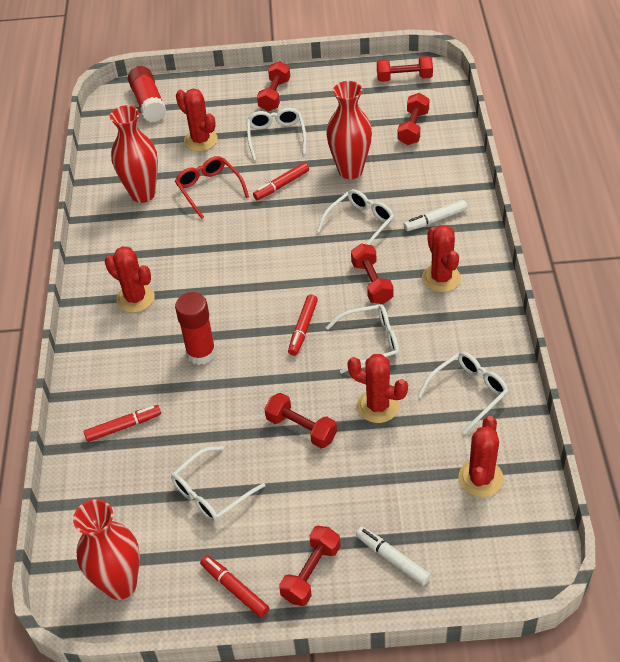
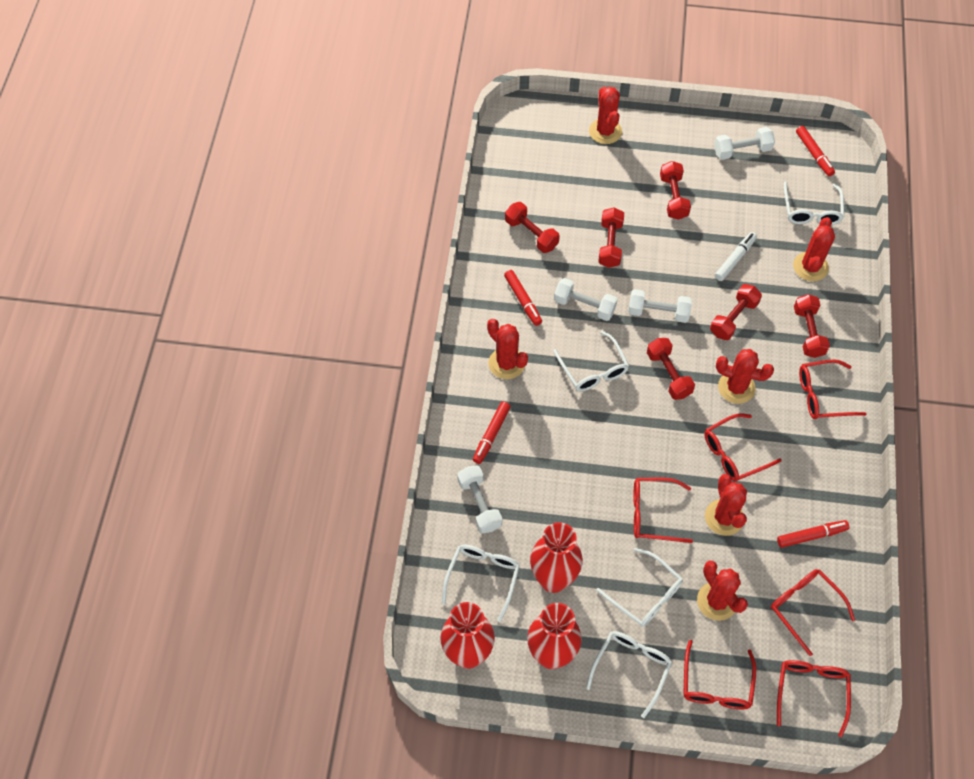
red cactus: [105,246,155,313] [176,89,218,151] [347,354,408,423] [422,225,461,292] [458,416,504,497] = 5 -> [487,319,528,379] [589,86,622,144] [697,561,748,621] [705,474,747,536] [716,349,774,404] [793,217,835,281] = 6
red glasses: [175,156,249,219] = 1 -> [633,478,693,543] [683,640,756,709] [704,413,782,482] [771,569,855,656] [777,660,851,737] [799,360,866,419] = 6
red glue stick: [128,66,167,122] [175,292,216,365] = 2 -> none = 0
white dumbbell: none = 0 -> [457,466,502,533] [554,278,618,321] [628,289,692,323] [714,127,775,160] = 4
white marker: [356,527,431,585] [403,200,467,231] = 2 -> [715,232,757,281] = 1

